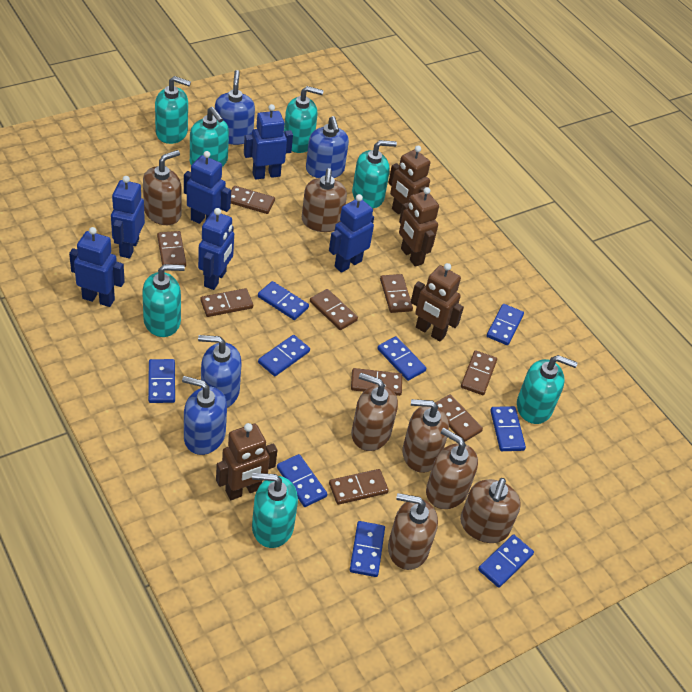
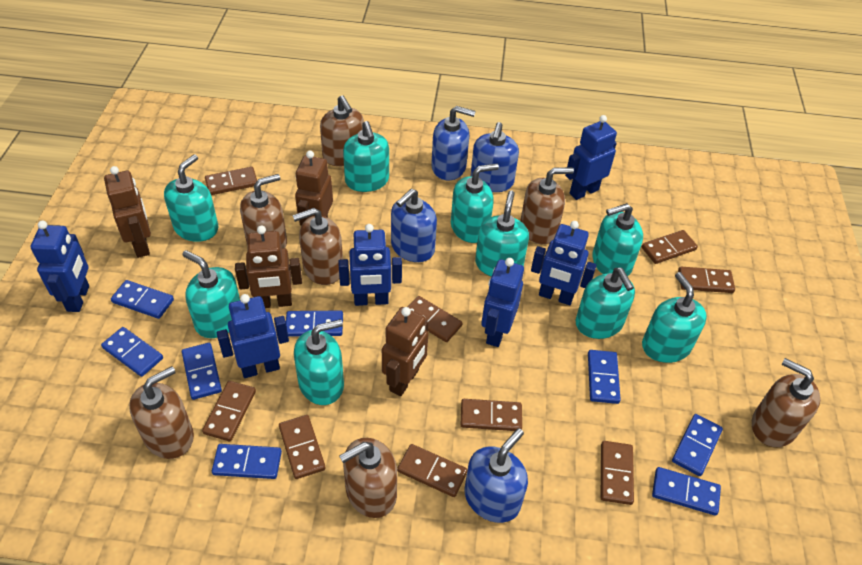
blue domino: [148,359,175,403] [258,281,309,320] [258,335,310,376] [277,454,327,507] [350,521,385,577] [377,336,427,381] [478,535,534,588] [487,304,524,345] [490,406,526,451] = 9 -> [101,327,163,377] [111,280,174,319] [182,343,222,400] [212,444,282,479] [286,311,343,337] [588,350,621,404] [652,467,721,516] [672,414,723,476] = 8
turquoise soap dispenser: [142,264,185,337] [155,76,191,144] [190,107,229,167] [252,473,298,548] [284,86,324,153] [352,140,397,208] [517,355,577,424] = 7 -> [164,154,218,242] [182,250,240,338] [294,319,344,405] [343,121,389,192] [451,163,499,243] [475,191,529,277] [576,268,635,339] [592,203,643,276] [642,272,707,363] = 9

